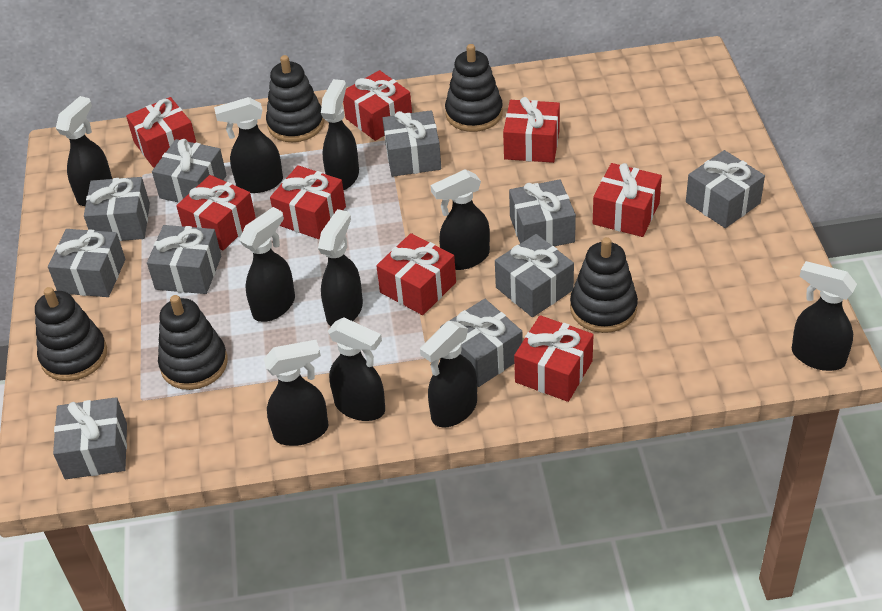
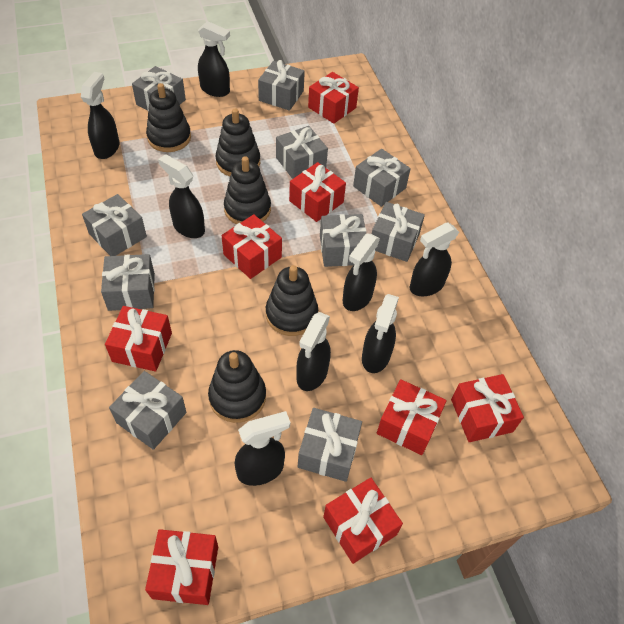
black spray bottle: [56,96,112,206] [214,97,283,193] [239,207,295,322] [264,340,329,446] [318,209,363,326] [321,79,359,190] [328,317,385,421] [420,321,477,428] [431,169,490,270] [792,261,857,371] = 10 -> [81,72,119,159] [158,154,205,238] [198,21,230,97] [234,411,290,486] [296,312,331,391] [343,233,380,311] [362,294,399,373] [410,222,459,296] = 8

